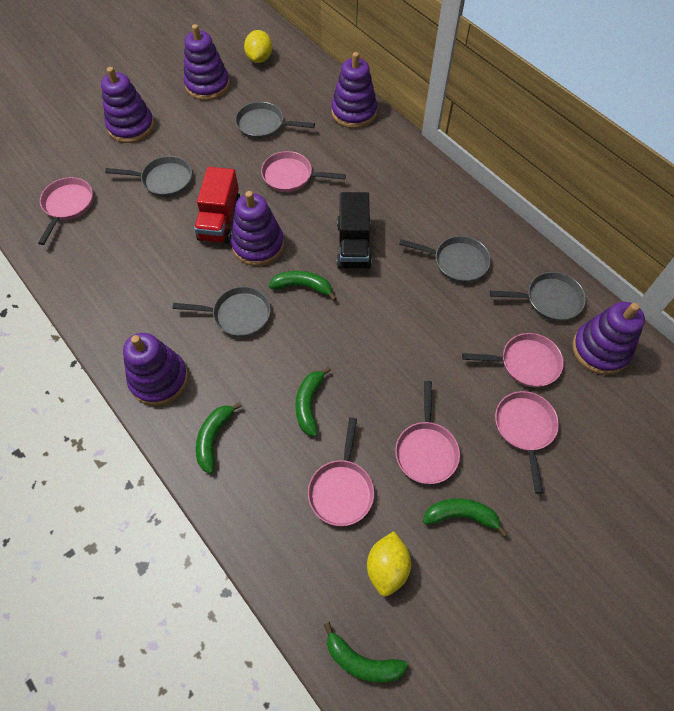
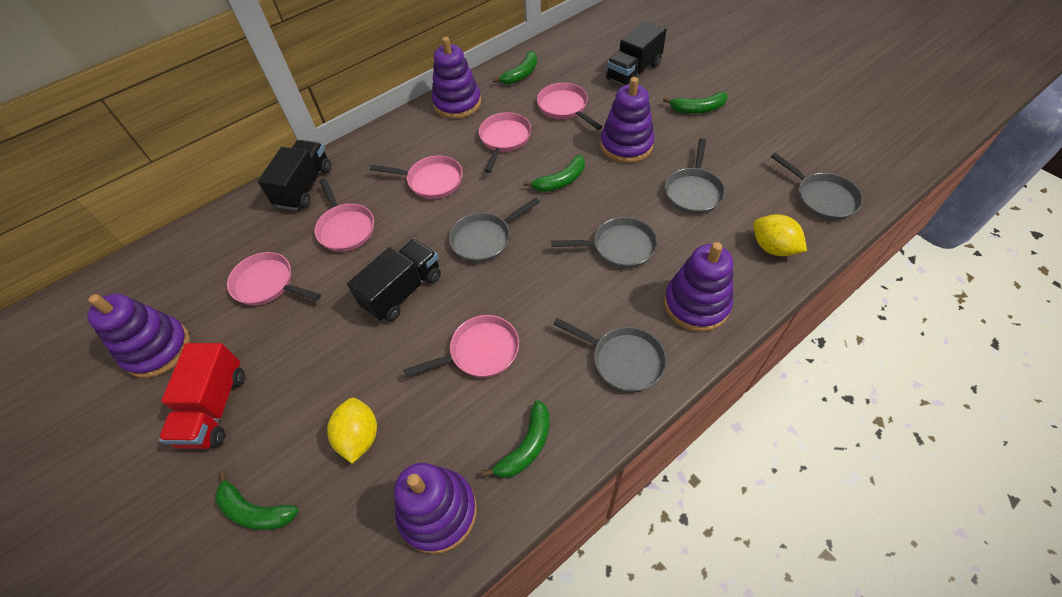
black truck: [337,192,372,269] = 1 -> [258,140,331,210] [347,239,441,321] [606,20,667,85] = 3
purple stacking toy: [101,67,154,143] [123,333,188,406] [184,24,230,100] [231,191,284,266] [331,52,377,128] [572,302,645,375] = 6 -> [87,294,190,378] [394,463,477,554] [432,37,481,119] [600,77,654,163] [664,242,733,332] = 5

